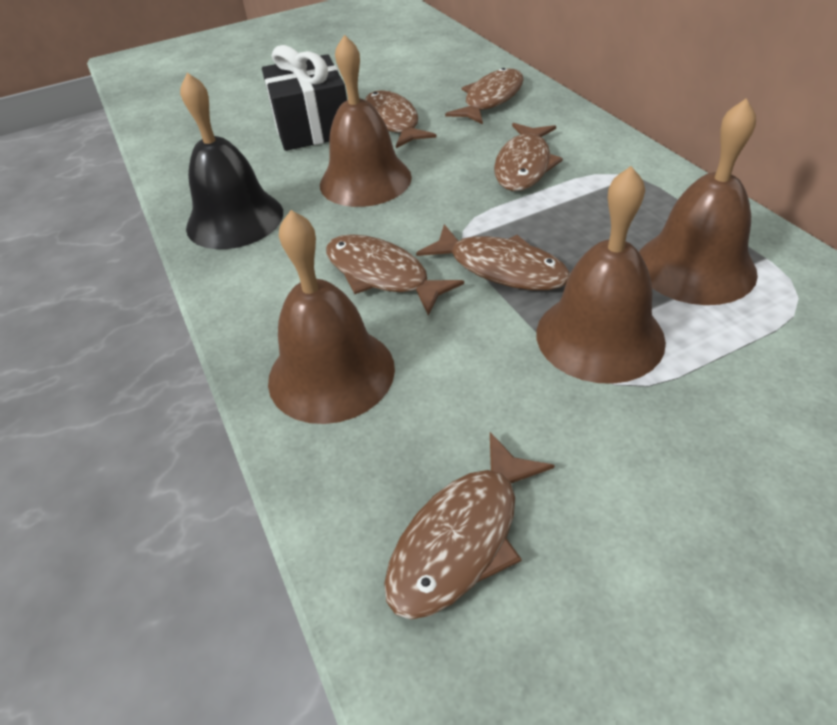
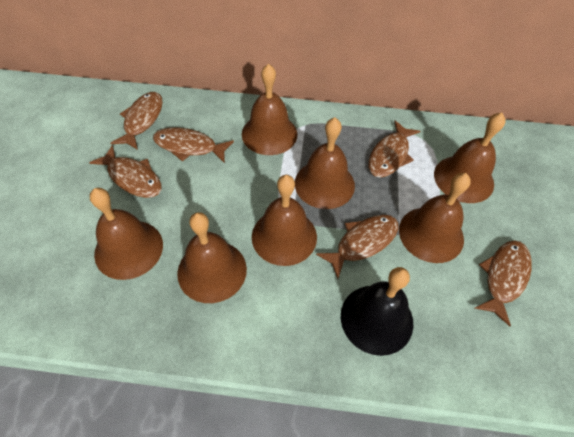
black gift: [262,45,347,151] = 1 -> none = 0
brown bell: [268,210,395,424] [320,35,412,207] [536,166,666,384] [639,99,758,305] = 4 -> [90,188,163,280] [177,212,247,303] [242,64,297,155] [252,175,317,266] [295,118,355,209] [399,173,471,263] [434,112,506,203] = 7

